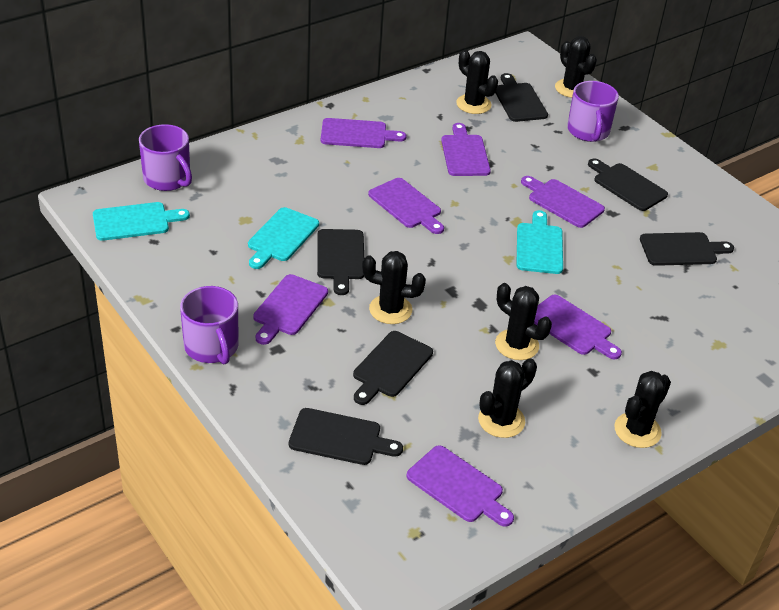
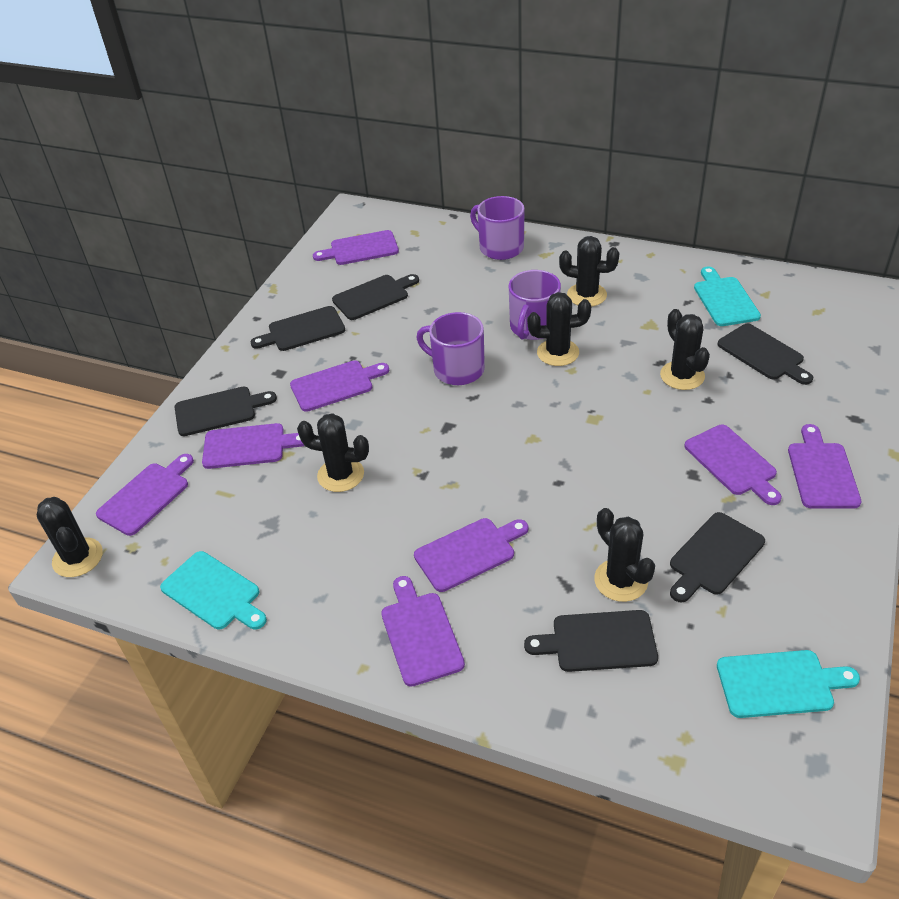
purple cutting board: [253,274,328,345] [321,118,407,148] [368,178,444,234] [406,445,514,527] [441,123,491,176] [521,176,605,228] [534,295,622,359] = 7 -> [96,454,194,536] [202,423,305,469] [290,361,389,412] [313,230,399,265] [381,576,465,687] [414,518,528,592] [684,425,782,505] [788,424,861,509] = 8

